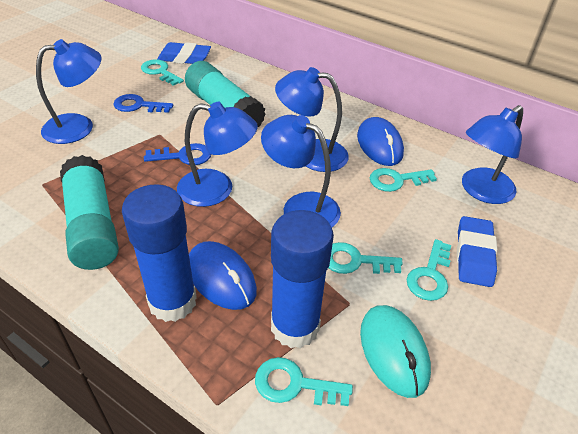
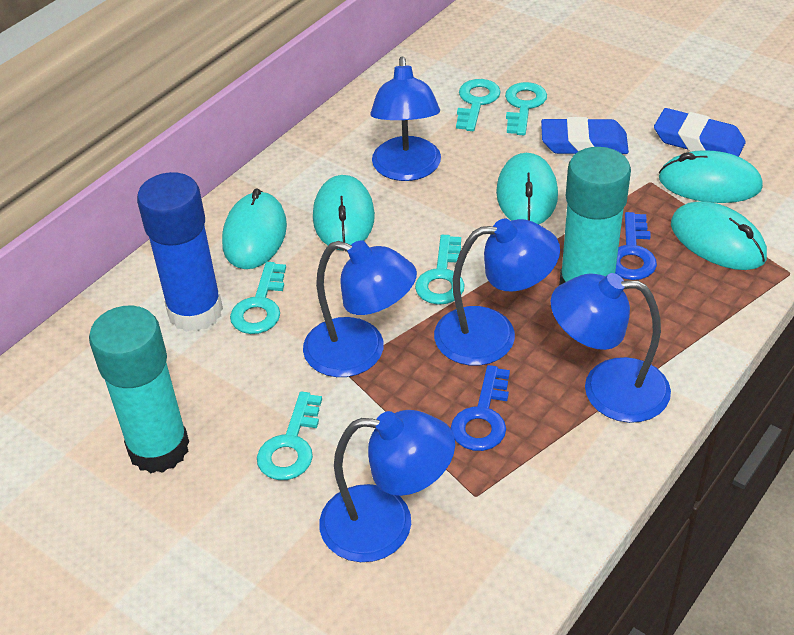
blue glue stick: [122,184,197,322] [271,210,334,348] = 2 -> [137,172,223,332] = 1
blue mouse: [189,241,257,310] [357,117,404,166] = 2 -> none = 0
turquoise mouse: [360,305,431,398] = 1 -> [222,188,287,269] [313,175,375,250] [496,153,558,225] [659,150,763,203] [671,201,767,270] = 5

